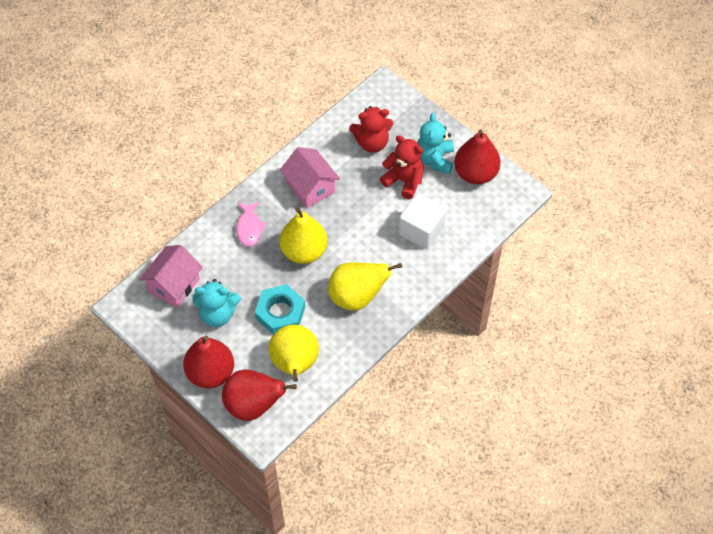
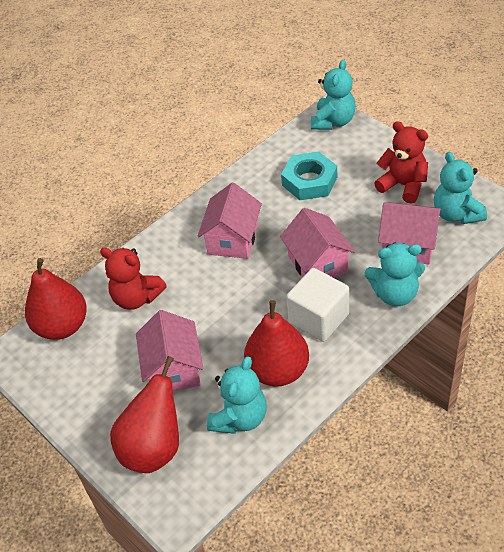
pink fish: [236,202,267,247] = 1 -> none = 0
pink house: [139,245,203,308] [280,147,340,208] = 2 -> [136,310,203,391] [197,183,262,259] [280,208,355,278] [378,202,441,264] = 4
turquoise teddy bear: [192,279,241,327] [417,113,454,174] = 2 -> [207,356,267,434] [311,60,356,130] [365,242,425,306] [434,152,487,224] = 4
yellow pear: [269,325,319,382] [280,207,327,264] [328,262,402,310] = 3 -> none = 0

